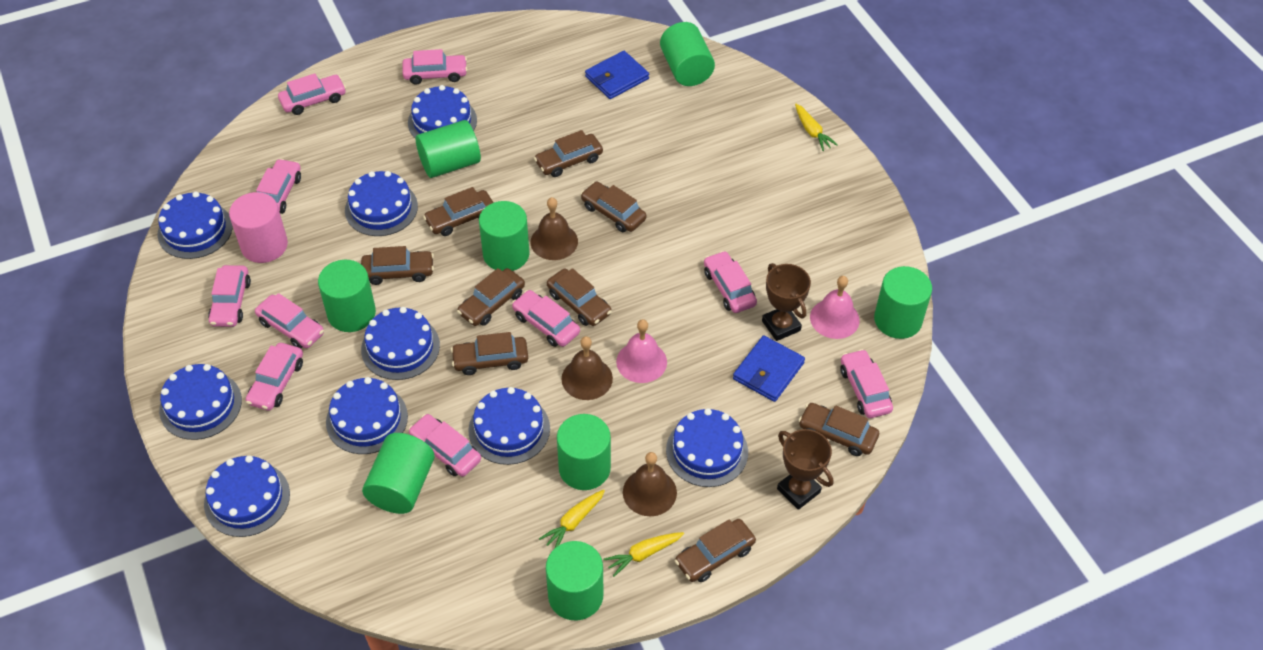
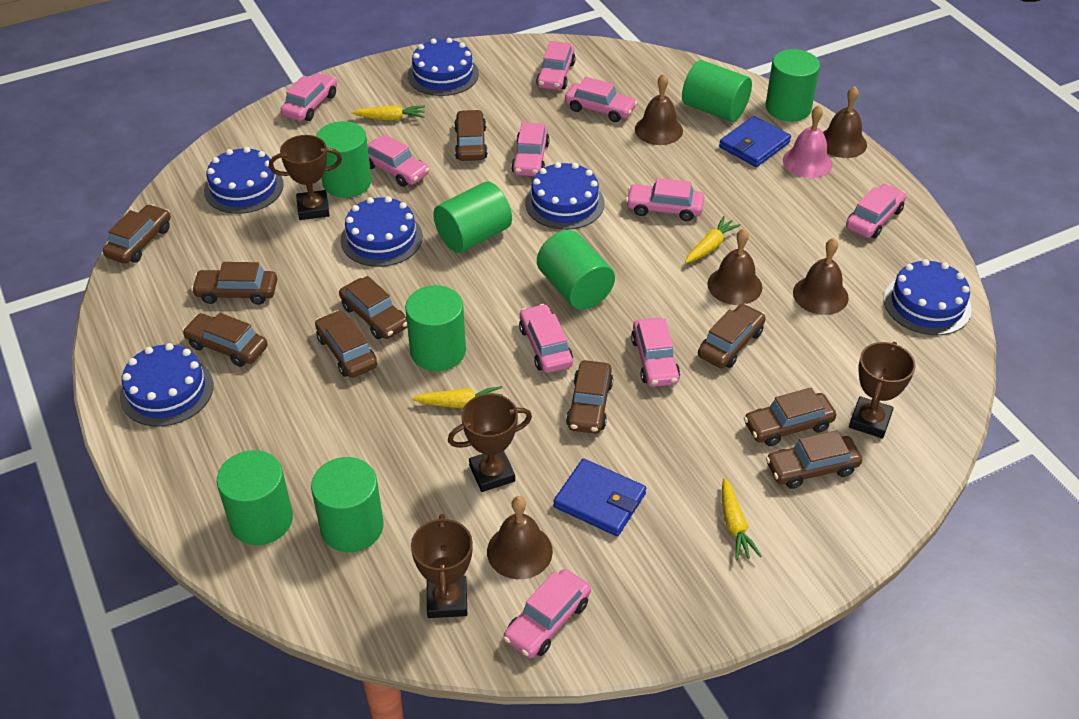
blue cake: [157,192,233,259] [159,364,242,440] [204,455,290,537] [326,377,408,454] [345,171,418,236] [361,307,440,380] [408,85,477,139] [468,387,550,465] [666,408,748,487] = 9 -> [120,343,213,426] [204,147,284,214] [341,196,423,267] [408,38,479,96] [525,162,605,230] [884,259,972,335] = 6
brown bell: [530,197,578,260] [561,336,613,400] [623,452,677,516] = 3 -> [487,496,553,579] [635,74,683,145] [707,228,762,305] [793,238,849,315] [823,86,867,158] = 5
brown car: [361,246,434,285] [423,187,494,236] [451,332,528,375] [457,268,525,326] [534,130,603,177] [547,268,612,326] [581,182,647,232] [675,519,756,582] [799,403,879,456] = 9 -> [103,204,171,264] [182,313,267,367] [191,262,277,305] [315,310,377,378] [339,276,407,339] [454,110,488,161] [566,360,613,434] [698,304,766,368] [744,388,836,446] [766,430,862,489] = 10
brown trophy: [762,263,811,341] [777,429,833,510] = 2 -> [269,135,342,220] [411,514,473,618] [448,394,532,492] [849,342,916,439] = 4
pink bell: [616,319,667,383] [810,276,860,339] = 2 -> [783,105,833,178] = 1
pink cylinder: [229,192,288,263] = 1 -> none = 0
yellow carrot: [539,490,605,549] [604,532,684,577] [795,104,838,151] = 3 -> [352,105,425,120] [412,386,503,408] [685,216,741,263] [722,478,761,560] = 4

